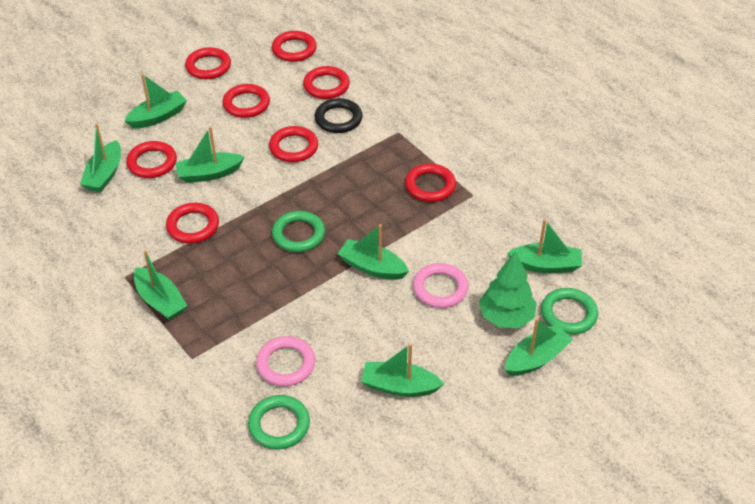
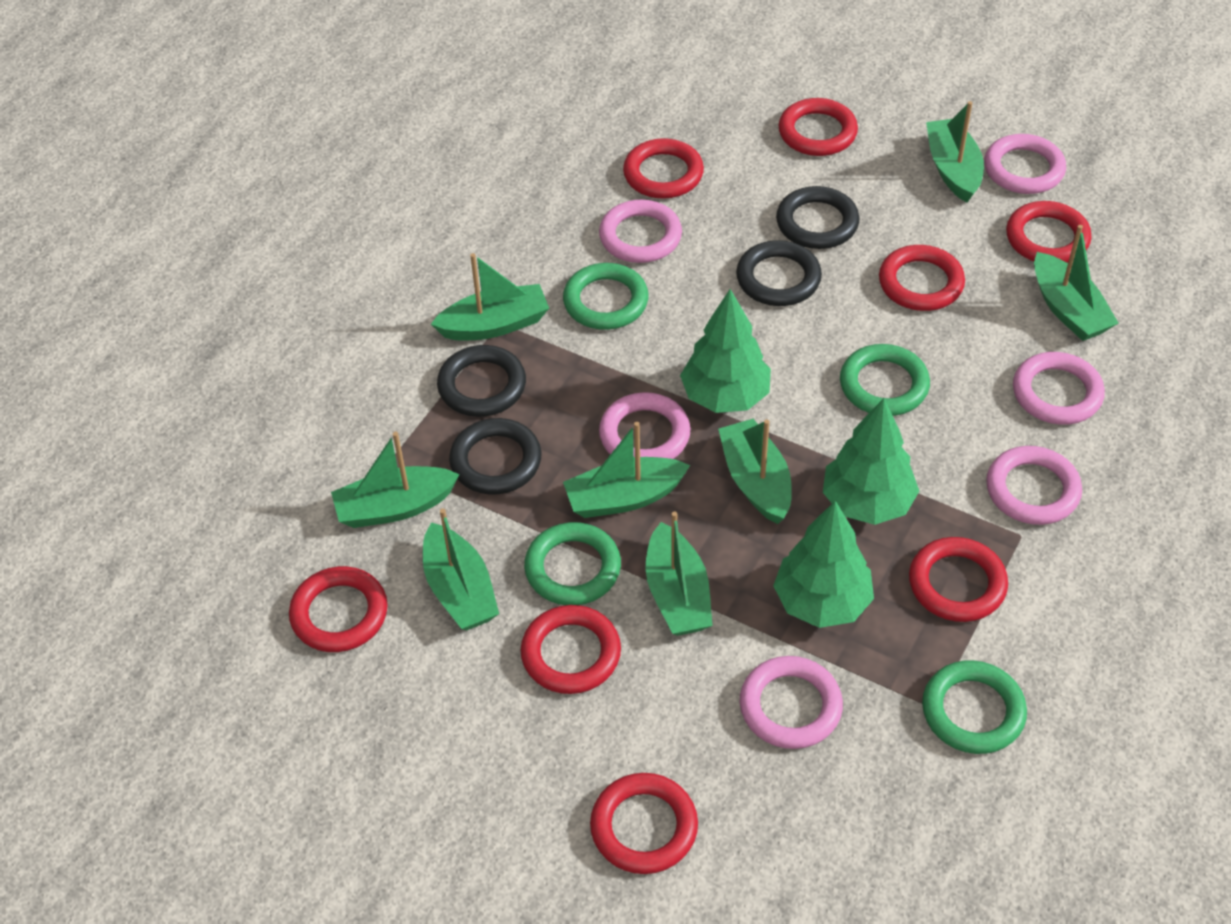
black ring: [315,98,363,133] = 1 -> [437,345,526,417] [449,418,542,494] [736,240,822,306] [776,186,859,249] = 4
green ring: [248,395,310,450] [272,211,325,252] [541,288,598,335] = 3 -> [524,522,621,605] [563,263,649,330] [840,344,930,416] [922,660,1027,754] = 4
green tree: [479,251,537,328] = 1 -> [680,289,771,413] [773,501,874,628] [823,398,919,525] = 3
pink ring: [256,336,315,386] [413,263,469,308] = 2 -> [599,200,682,263] [599,392,691,459] [740,656,843,749] [984,134,1066,194] [986,446,1082,525] [1013,352,1105,425] = 6

